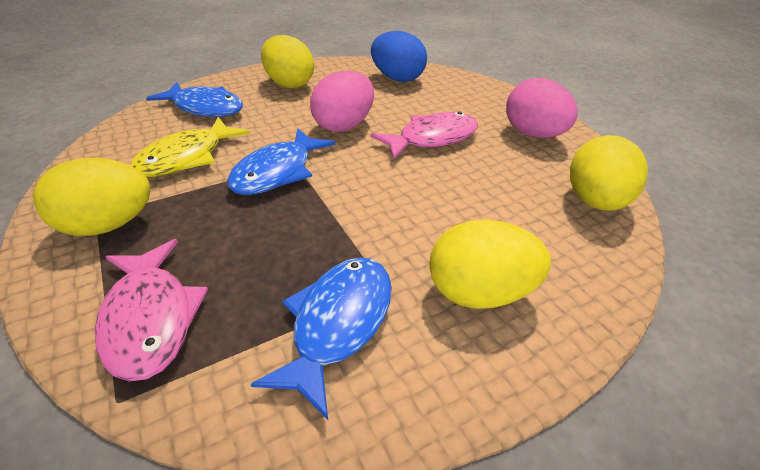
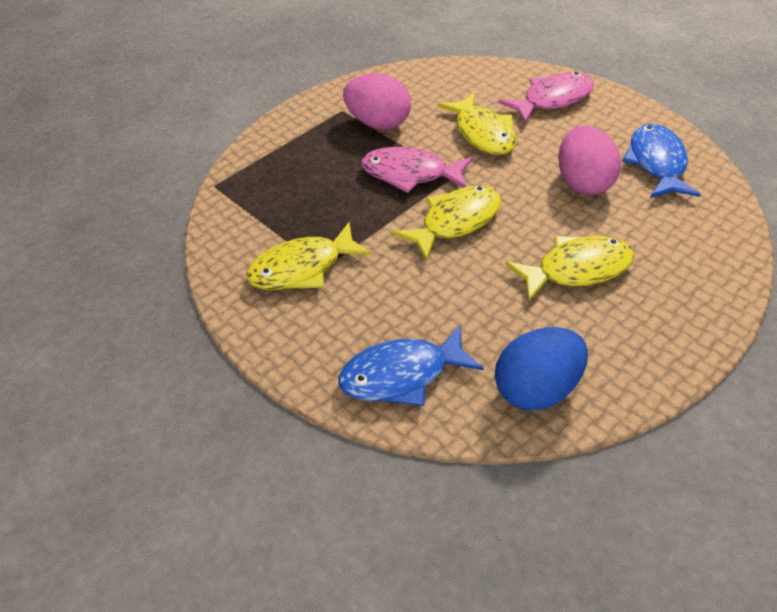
blue fish: [146,82,243,117] [227,129,336,195] [251,258,392,420] = 3 -> [338,325,484,406] [622,124,701,198] = 2
yellow egg: [33,158,151,236] [261,35,314,88] [429,220,551,309] [570,135,648,211] = 4 -> none = 0
yellow fish: [131,117,250,177] = 1 -> [246,222,373,290] [392,185,501,261] [437,92,517,155] [505,236,634,302] = 4

